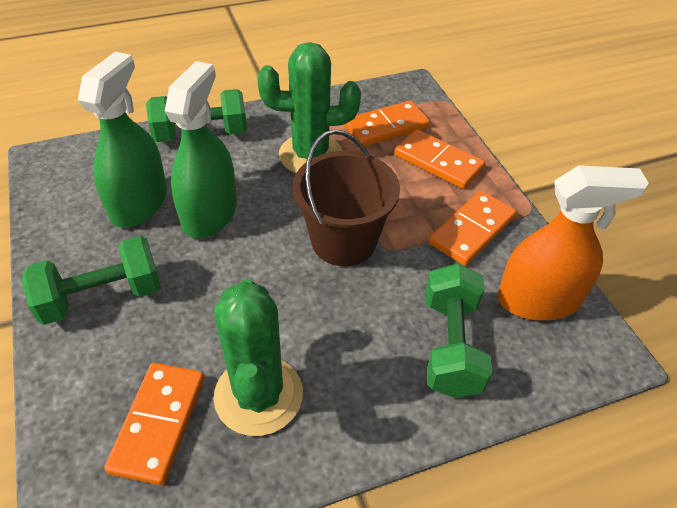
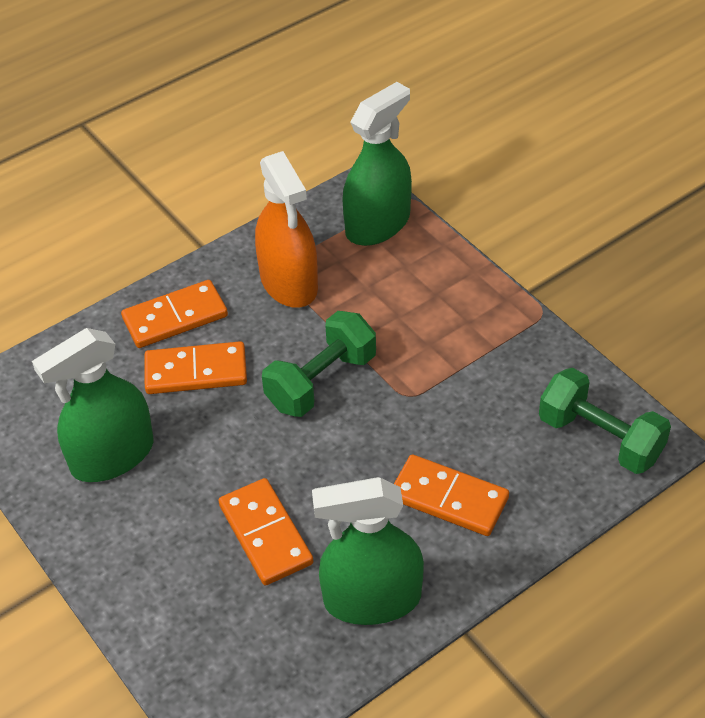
brown bucket: [293,129,400,266] = 1 -> none = 0
green cactus: [213,280,303,436] [257,42,361,173] = 2 -> none = 0
green dumbbell: [21,236,161,325] [146,89,247,142] [426,263,492,398] = 3 -> [262,311,376,417] [539,368,671,474] = 2
green spray bottle: [78,52,167,228] [165,61,237,239] = 2 -> [32,328,154,482] [312,477,424,625] [342,82,412,246] = 3

